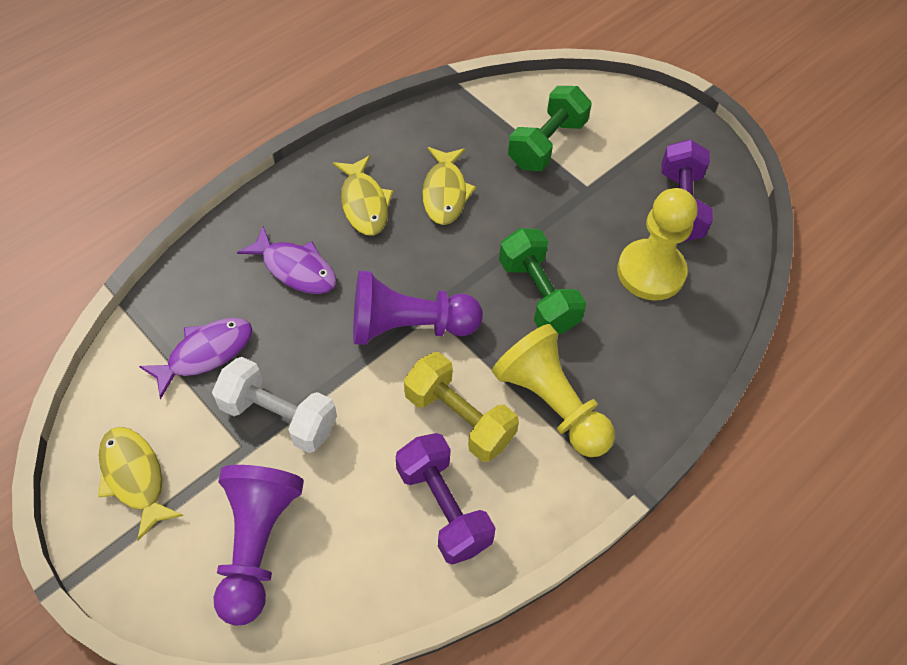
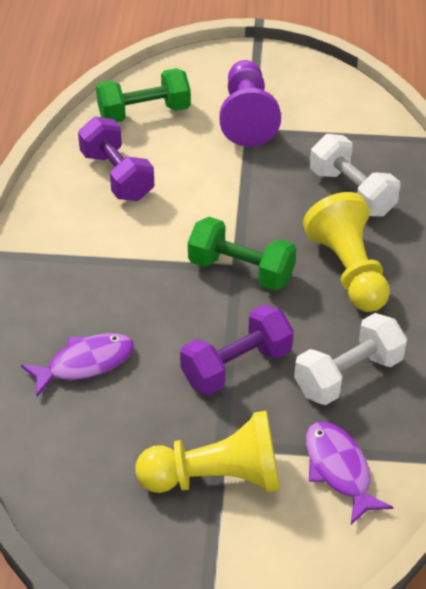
purple pawn: [213,465,304,626] [353,271,483,345] = 2 -> [219,60,281,147] = 1
white dumbbell: [212,357,337,453] = 1 -> [294,313,407,405] [310,134,400,217] = 2
yellow dumbbell: [404,352,519,462] = 1 -> none = 0
yellow fish: [98,427,184,541] [333,156,393,236] [422,147,476,225] = 3 -> none = 0

